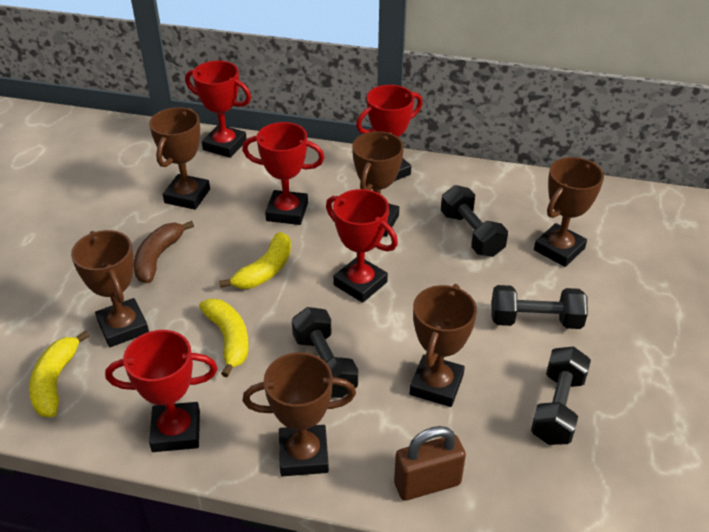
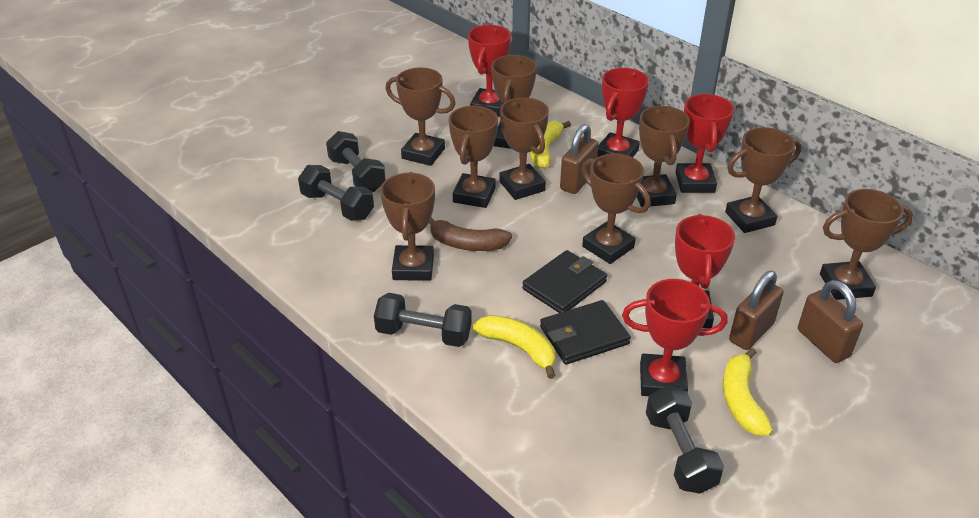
black wallet: none = 0 -> [522,250,607,313] [540,300,631,365] = 2
brown padlock: [394,426,466,501] = 1 -> [560,124,598,194] [729,271,784,350] [798,280,863,363] = 3
brown trophy: [71,230,149,347] [149,107,210,210] [243,352,356,476] [352,131,404,237] [410,284,477,407] [534,157,604,267] = 6 -> [380,172,435,281] [386,68,456,166] [449,106,498,208] [491,55,537,149] [499,97,549,200] [582,154,650,264] [637,106,690,207] [725,127,802,233] [820,189,913,300] = 9

